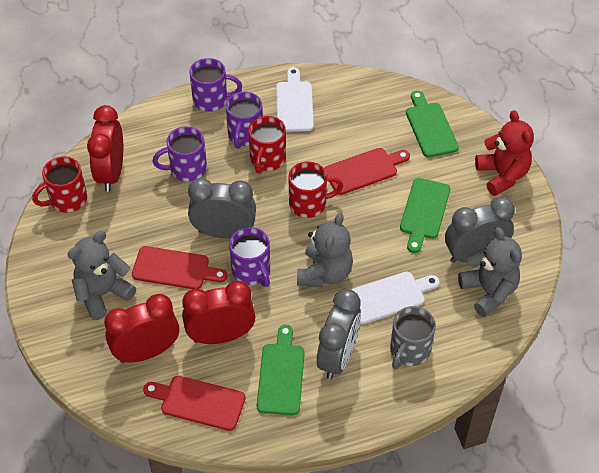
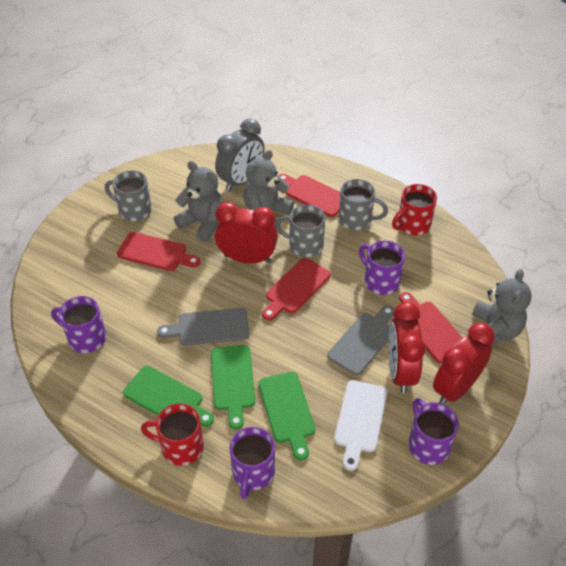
grey clock: [188,178,256,238] [317,289,361,380] [445,197,515,263] = 3 -> [215,119,265,191] = 1
grey cutting board: none = 0 -> [157,308,249,346] [327,306,395,375] = 2
grey mug: [390,306,436,369] = 1 -> [105,170,152,221] [275,205,325,257] [339,179,388,230] = 3
red cutting board: [132,246,228,289] [143,376,246,431] [324,148,410,195] = 3 -> [117,232,200,271] [262,258,331,320] [278,174,340,217] [399,292,463,364] = 4
red mug: [32,157,87,213] [248,116,286,173] [288,161,343,218] = 3 -> [141,403,204,466] [392,184,437,236] = 2
red teddy bear: [475,110,534,196] = 1 -> none = 0
white cutting board: [276,67,314,132] [350,272,440,324] = 2 -> [334,380,387,471] = 1

